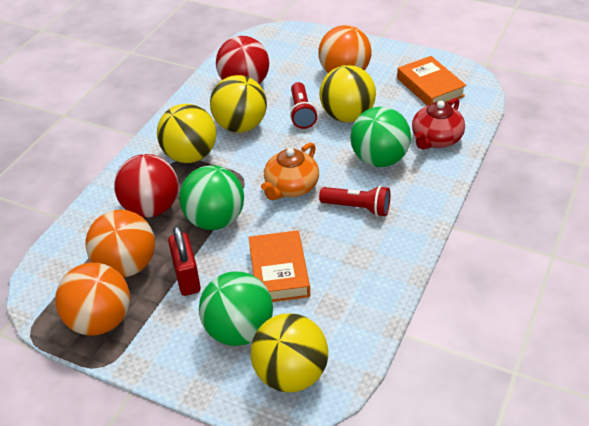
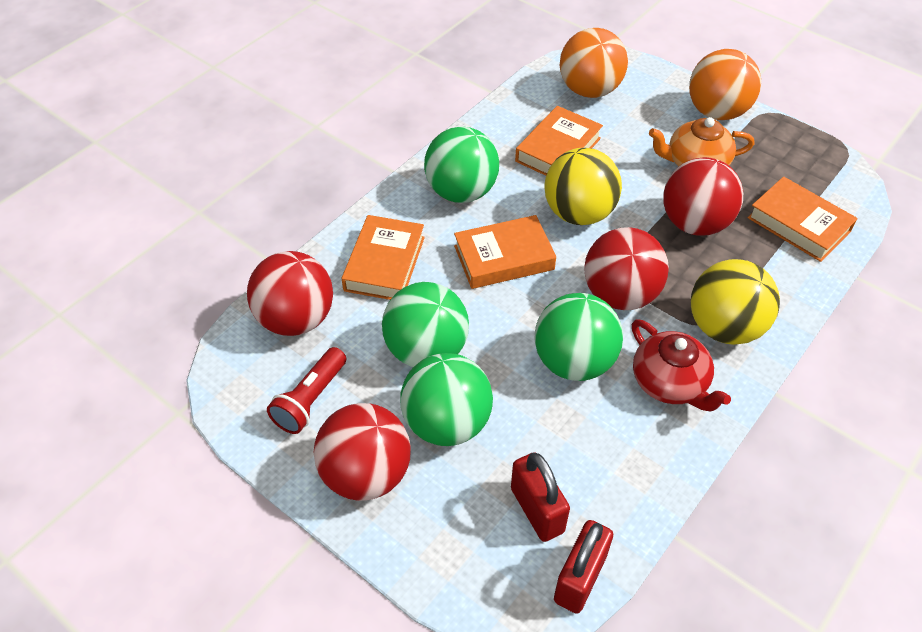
green ball: [179,165,244,230] [199,272,273,346] [350,107,411,167] = 3 -> [382,282,469,367] [401,353,493,446] [424,126,499,203] [534,293,623,381] = 4
orange ball: [55,263,130,335] [86,210,155,277] [319,25,372,73] = 3 -> [560,28,628,98] [689,49,761,120] = 2
orange book: [249,230,310,302] [397,56,467,106] = 2 -> [341,215,425,300] [454,215,556,289] [515,106,603,176] [748,176,858,262] = 4
red ball: [114,154,178,218] [216,36,269,84] = 2 -> [247,251,333,336] [313,403,411,501] [584,227,669,310] [663,157,743,236] = 4
red flashlight: [290,82,317,129] [319,186,390,217] = 2 -> [267,347,346,434] = 1
red padlock: [168,226,201,296] = 1 -> [511,452,570,542] [554,520,613,614] = 2
yellow ball: [157,104,216,163] [210,75,267,132] [251,313,328,392] [319,65,376,122] = 4 -> [544,148,622,225] [691,259,780,345] = 2

